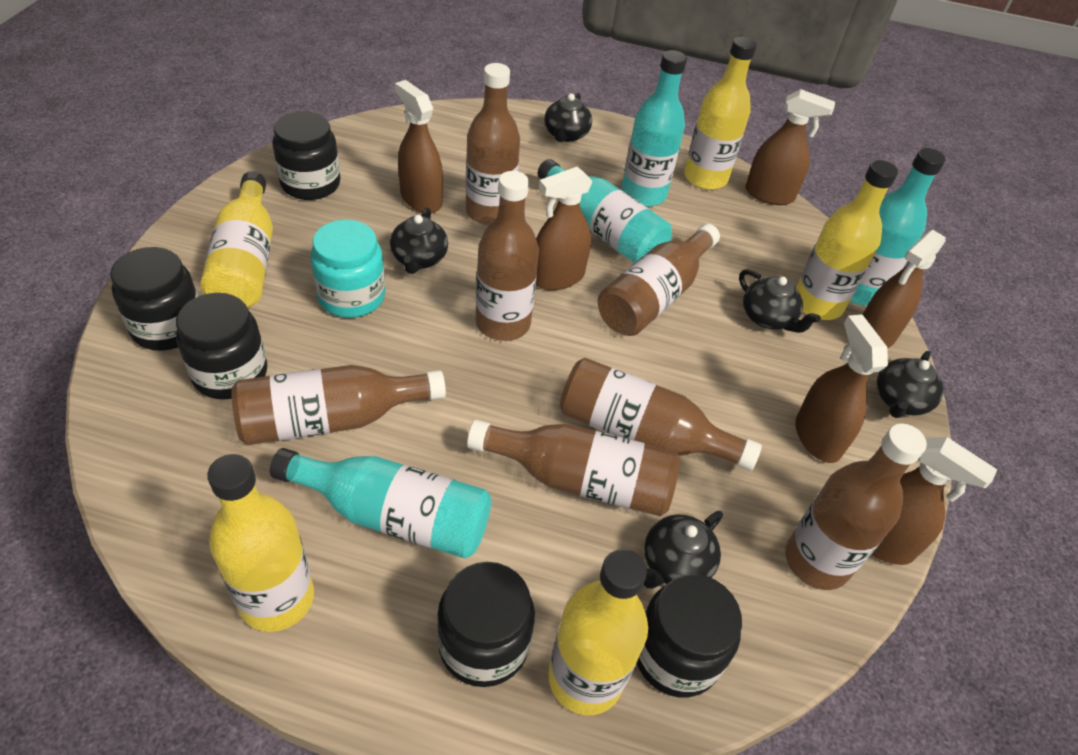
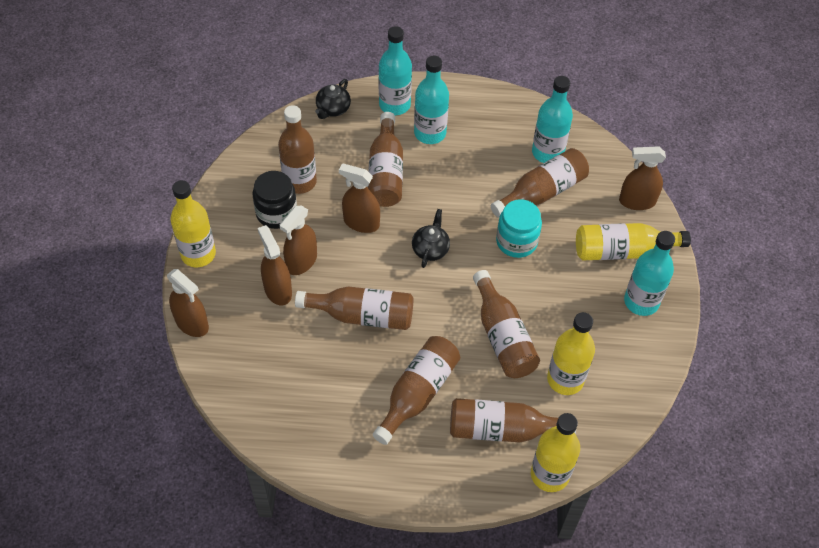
black jar: [110,247,198,351] [176,293,267,399] [272,111,340,200] [437,562,535,687] [637,574,742,698] = 5 -> [253,171,297,229] = 1
black teapot: [390,207,448,274] [544,93,592,142] [644,511,723,589] [739,269,821,333] [877,351,944,418] = 5 -> [315,79,351,119] [412,209,450,268] = 2
brown spray bottle: [395,80,443,213] [536,167,593,290] [746,89,835,205] [795,314,888,463] [863,230,945,349] [871,437,997,565] = 6 -> [167,269,209,337] [258,225,292,306] [280,206,317,275] [339,163,380,233] [619,147,666,210] = 5
yellow bottle: [201,171,273,308] [207,454,314,632] [548,549,648,715] [684,37,757,190] [796,160,898,320] = 5 -> [170,180,216,267] [531,413,580,492] [547,312,595,395] [576,223,691,260] = 4

